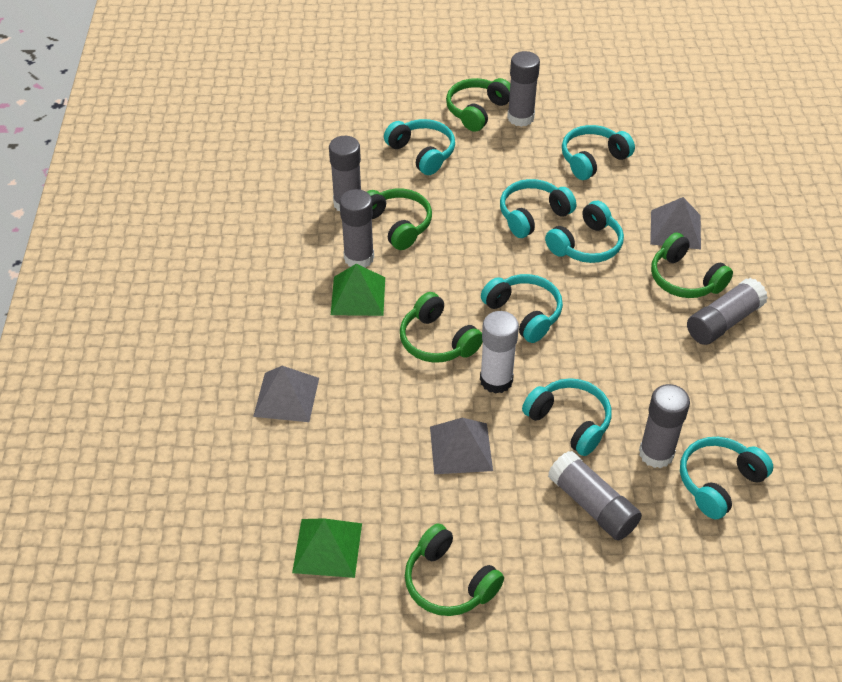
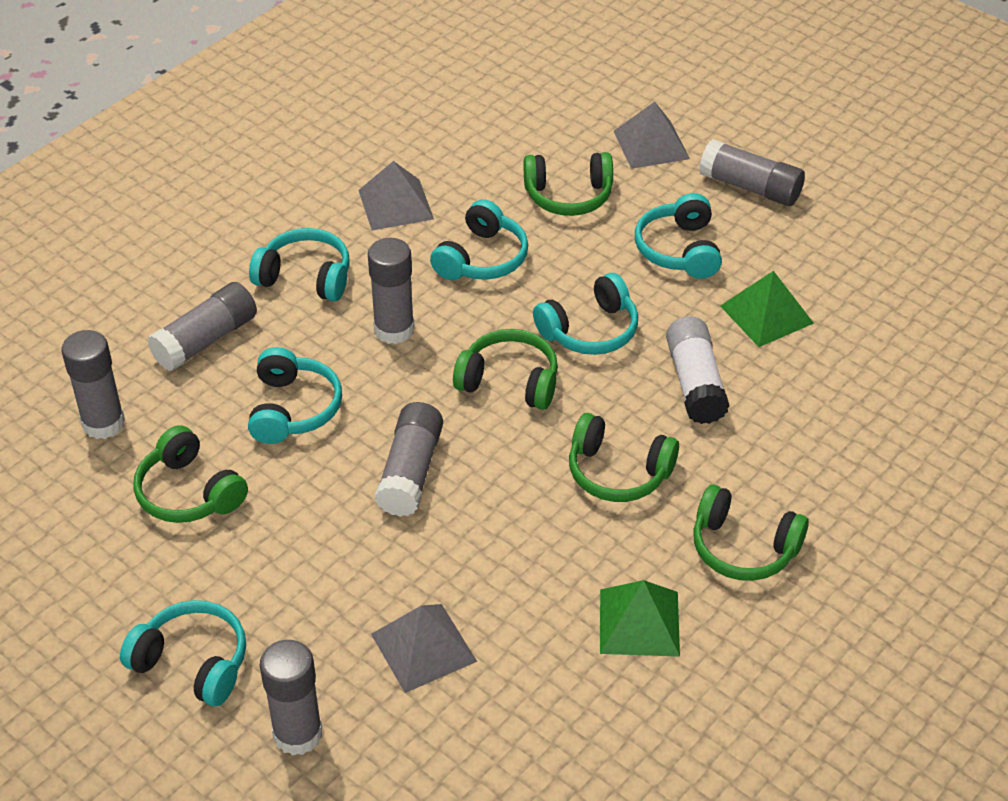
turquoise headphones: [384,119,455,175] [481,274,563,343] [500,179,576,238] [522,378,611,456] [545,201,624,263] [562,125,635,180] [680,437,773,519] = 7 -> [120,600,246,706] [248,347,342,444] [249,228,350,301] [430,199,528,280] [533,273,638,355] [635,193,722,279] = 6

